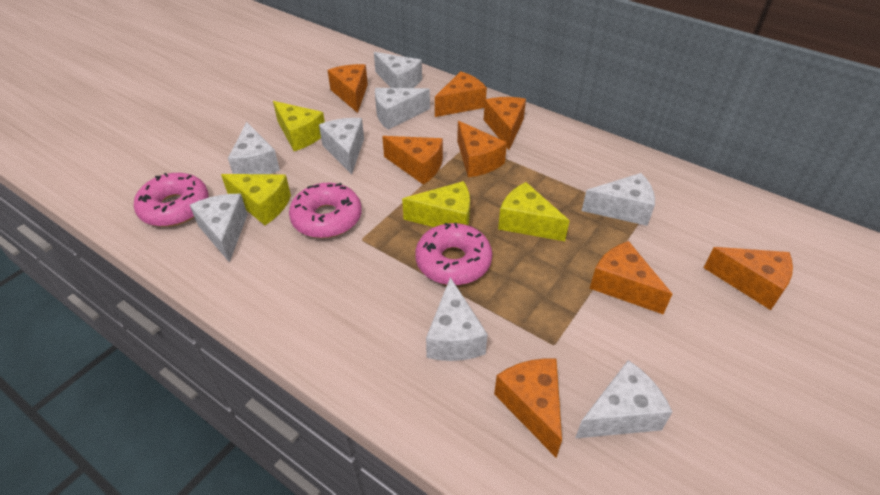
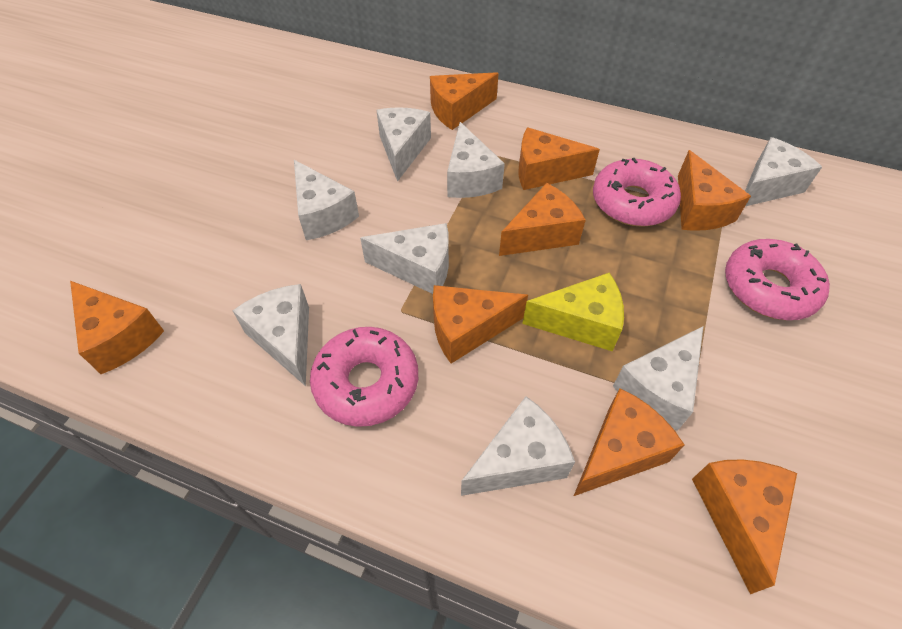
yellow cheese: [221,174,291,225] [273,101,325,151] [402,181,470,227] [498,182,570,241] = 4 -> [522,272,624,351] = 1

